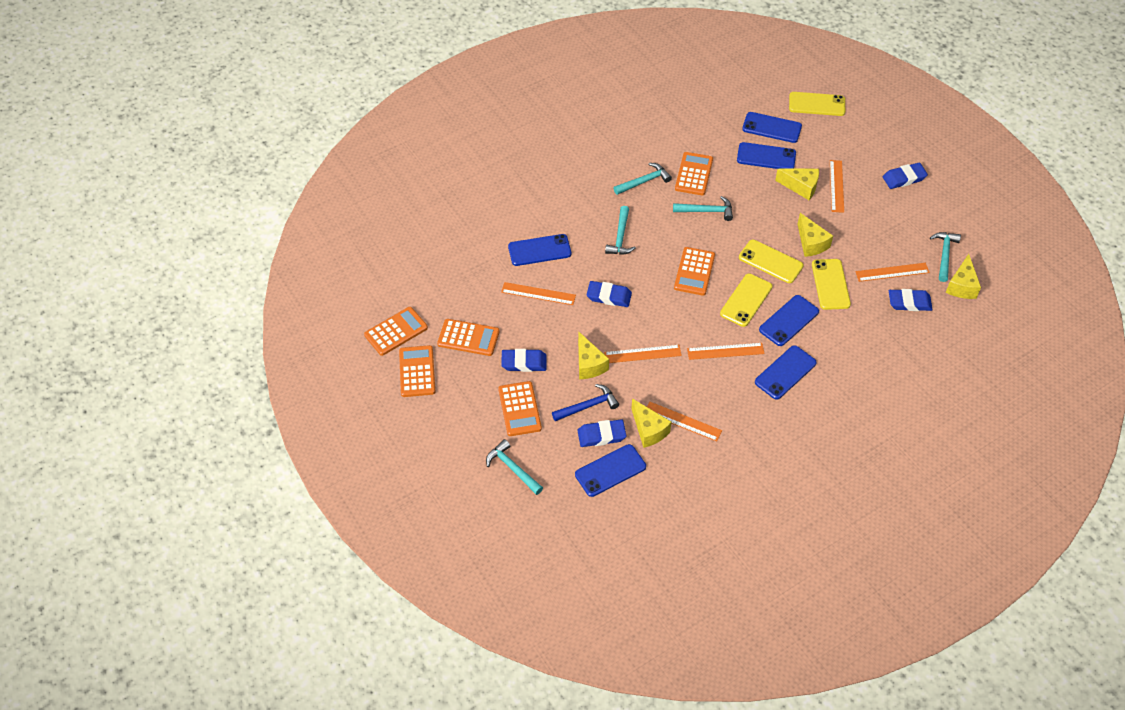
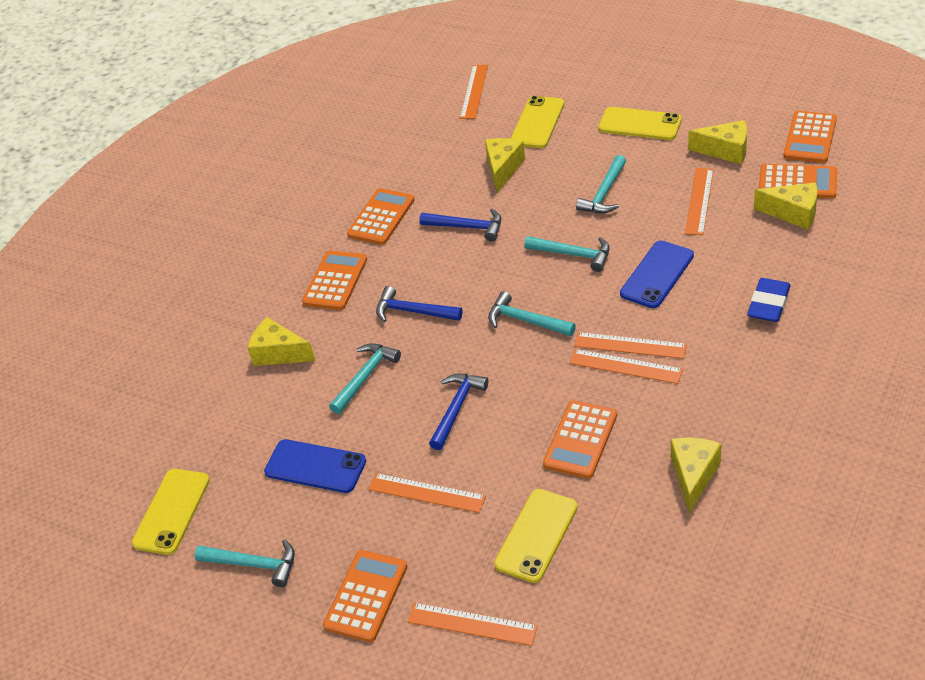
blue eraser: [501,349,547,372] [577,419,627,447] [586,281,632,307] [883,163,928,189] [889,289,933,311] = 5 -> [747,278,790,322] = 1
blue hammer: [552,384,619,421] = 1 -> [376,286,463,322] [419,209,501,241] [429,374,489,450] = 3
blue phone: [508,234,571,266] [575,444,646,497] [737,142,796,169] [742,112,802,143] [755,345,816,400] [759,295,819,346] = 6 -> [264,439,366,493] [620,241,694,308] = 2

